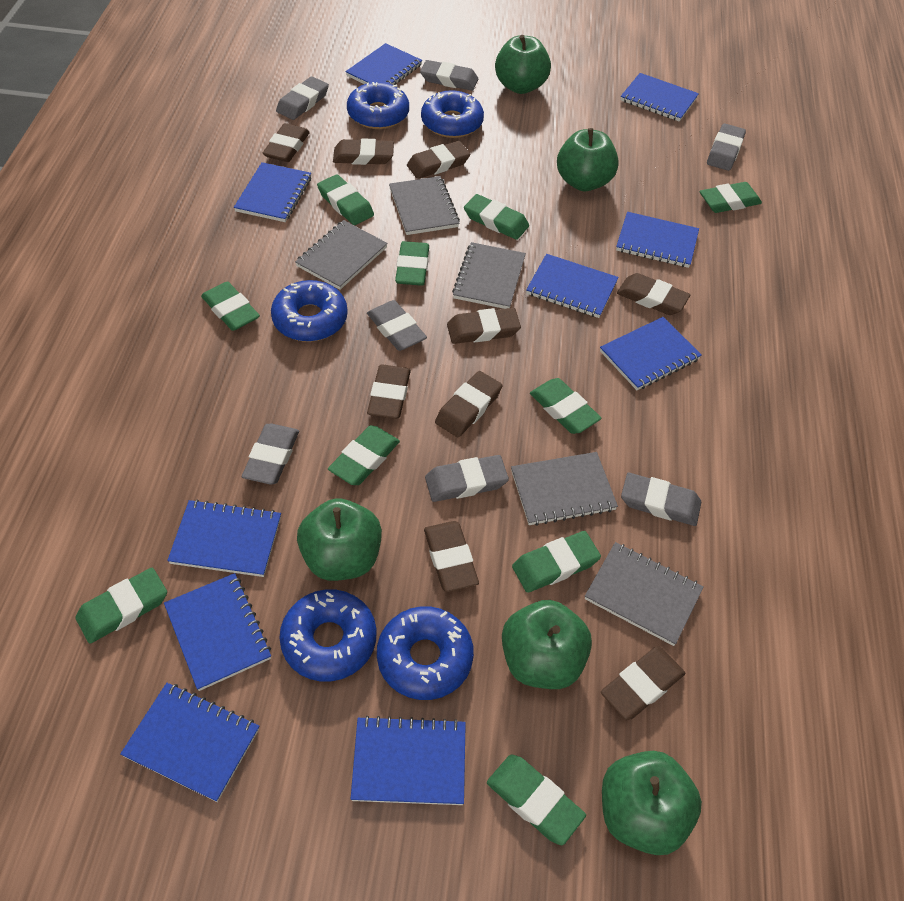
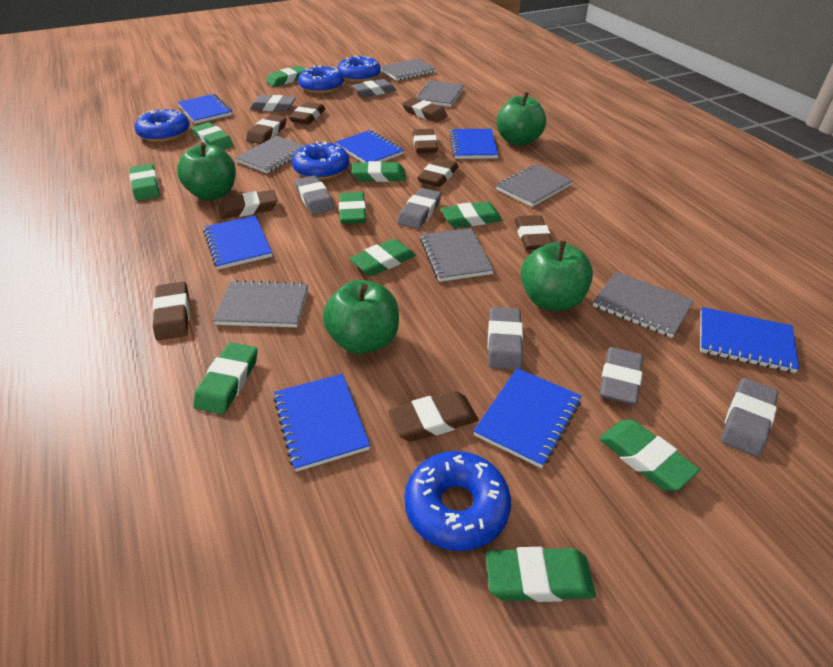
blue notebook: [120,683,259,802] [164,573,271,691] [167,499,281,577] [234,162,311,222] [346,43,422,85] [351,716,466,805] [526,254,619,318] [600,317,702,390] [616,212,699,268] [621,73,699,122] = 10 -> [178,94,232,124] [203,215,272,270] [273,374,370,472] [336,130,404,163] [450,129,499,159] [473,368,582,468] [700,307,799,373] = 7
green apple: [297,498,382,581] [495,35,551,94] [502,600,592,689] [557,128,619,191] [602,751,702,855] = 5 -> [177,142,236,201] [323,280,399,354] [497,92,546,146] [521,240,593,311] = 4
grey notebook: [295,220,388,290] [389,176,460,235] [452,242,526,309] [511,452,618,526] [585,542,704,646] = 5 -> [213,280,308,327] [235,136,305,173] [381,58,436,81] [415,81,464,107] [420,228,494,282] [496,164,573,207] [593,271,694,338] = 7

